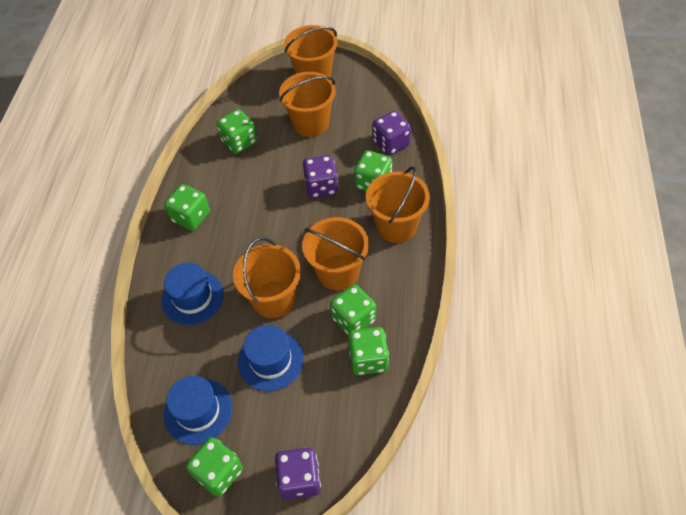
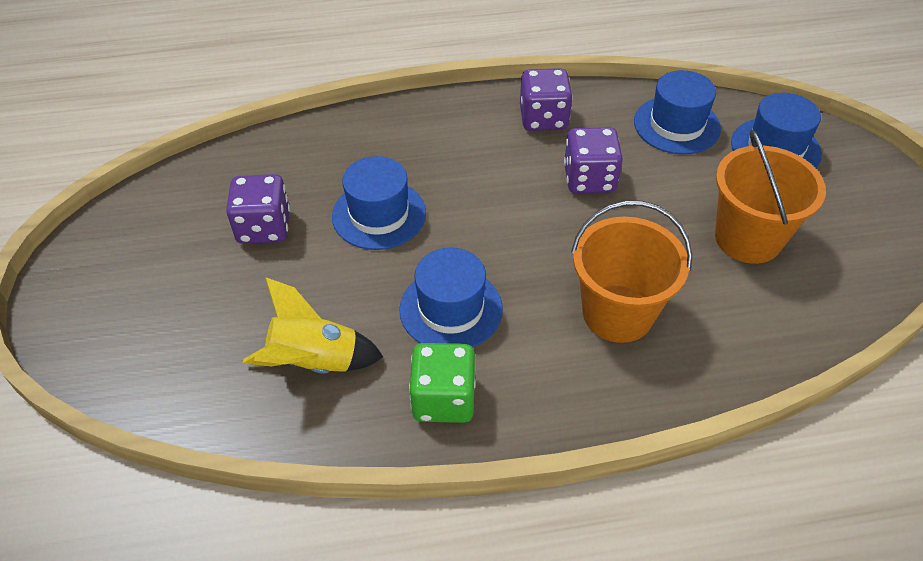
blue hat: [162,263,224,325] [164,376,233,445] [238,325,304,391] = 3 -> [332,156,426,250] [399,248,503,347] [634,70,721,154] [731,93,822,168] = 4
green dice: [164,184,210,231] [186,437,243,497] [217,109,257,154] [330,284,376,334] [348,327,389,375] [354,150,392,191] = 6 -> [409,343,476,423] = 1
orange bucket: [233,237,301,318] [279,72,336,137] [284,25,338,77] [302,217,369,290] [366,167,430,243] = 5 -> [571,200,692,343] [715,129,826,264] = 2
yellow rocket: none = 0 -> [243,277,383,374] = 1

